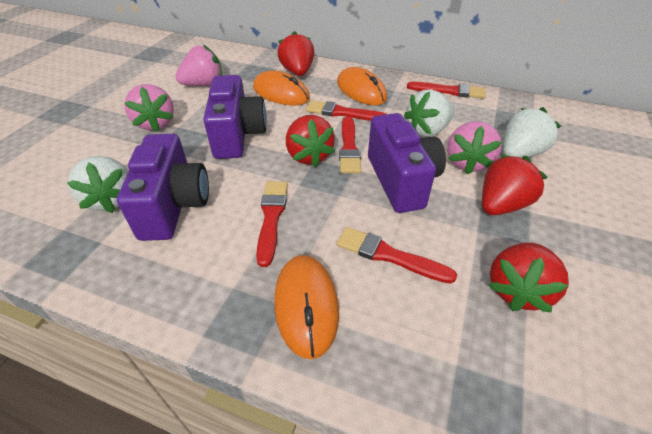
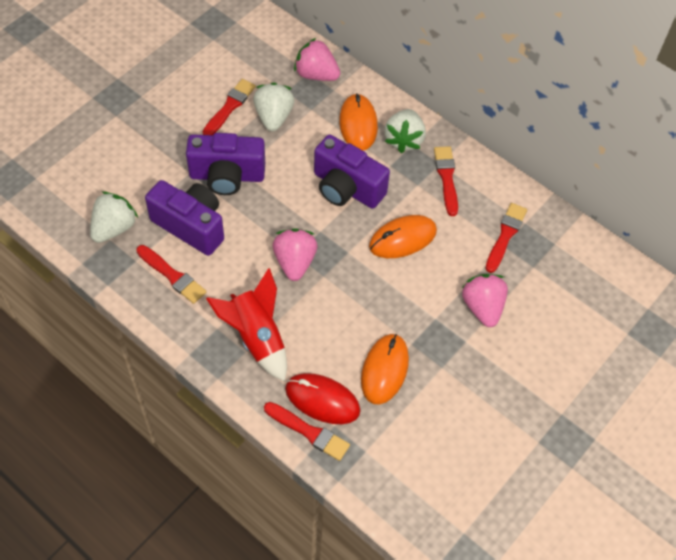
red mouse: none = 0 -> [285,373,361,424] = 1
red rocket: none = 0 -> [206,268,287,382] = 1
red strawberry: [277,31,314,76] [286,115,335,167] [482,155,548,215] [488,243,569,313] = 4 -> none = 0

